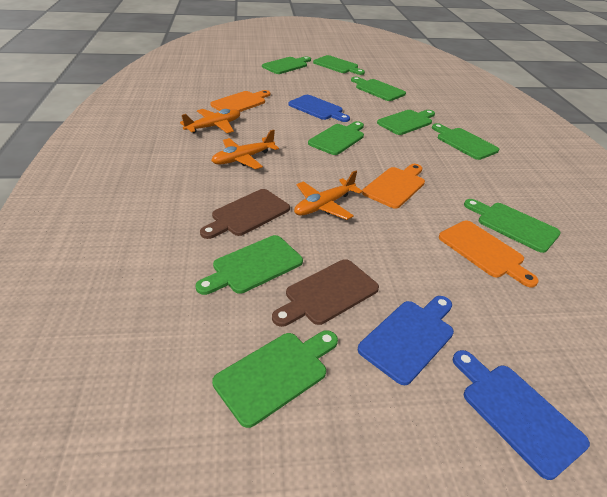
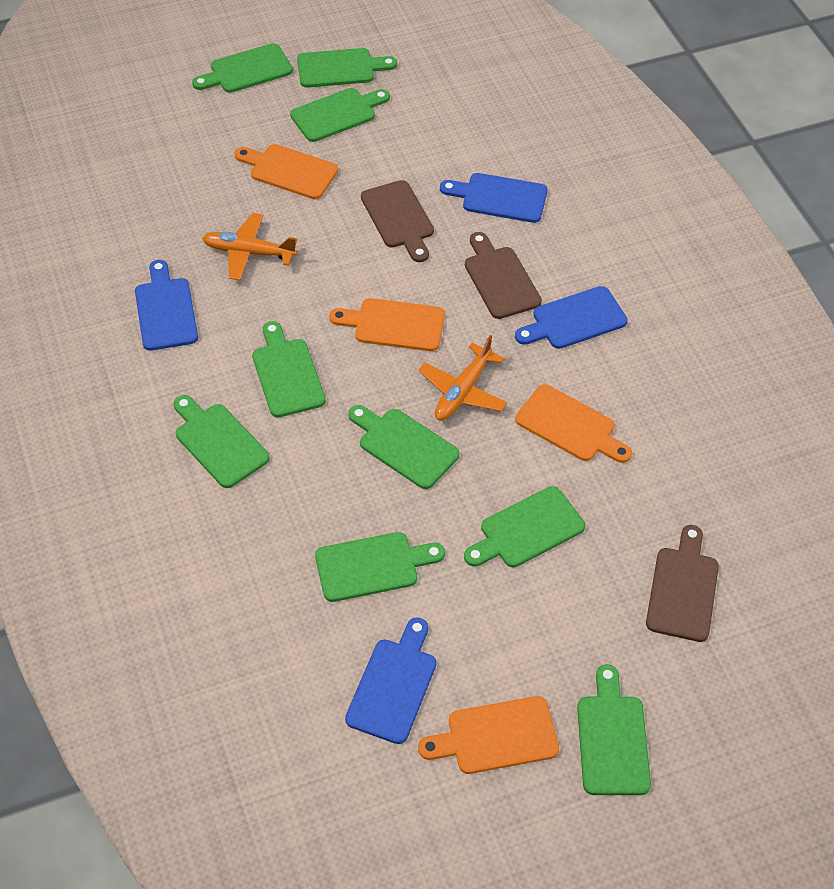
blue cutting board: [289,95,350,122] [358,296,454,385] [453,350,590,480] = 3 -> [135,260,198,351] [345,617,436,744] [440,173,548,223] [515,286,628,349] = 4
brown cutting board: [200,189,290,239] [272,259,379,327] = 2 -> [361,180,434,262] [465,232,542,319] [646,525,719,642] = 3
orange cutting board: [210,90,271,112] [362,164,425,209] [439,221,539,287] = 3 -> [235,144,338,199] [329,298,445,351] [418,696,559,774] [515,384,632,463] = 4
orange plane: [180,109,240,133] [211,130,279,169] [294,171,363,220] = 3 -> [202,213,298,280] [418,335,507,421] = 2

